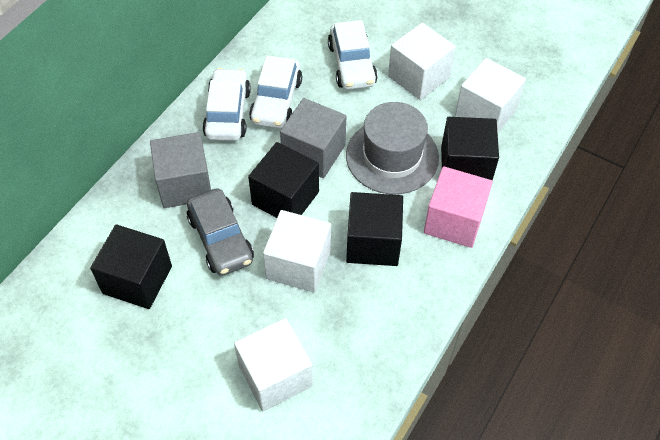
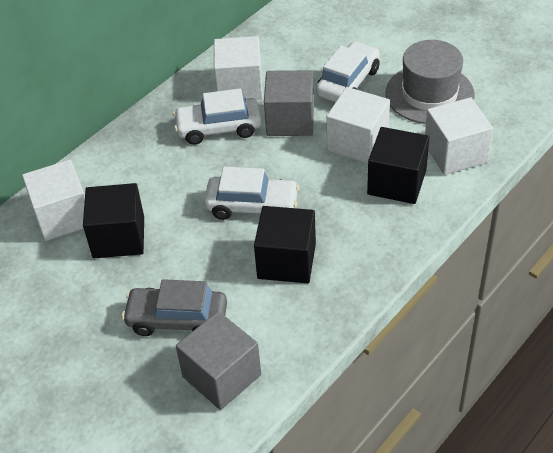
black cube: [90,225,172,309] [248,142,319,218] [346,192,403,266] [441,117,499,181] = 4 -> [83,183,144,258] [254,206,316,283] [367,127,429,204] = 3
pink cube: [424,166,493,248] = 1 -> none = 0

